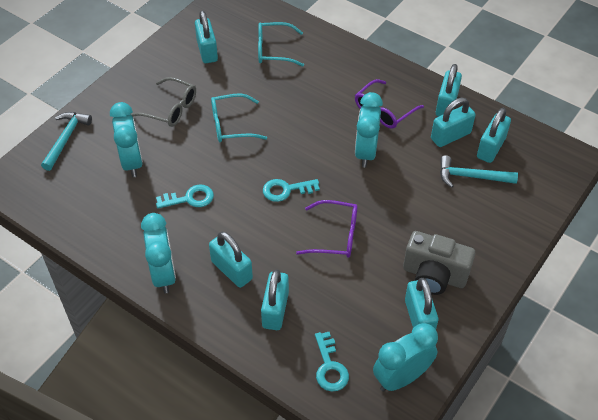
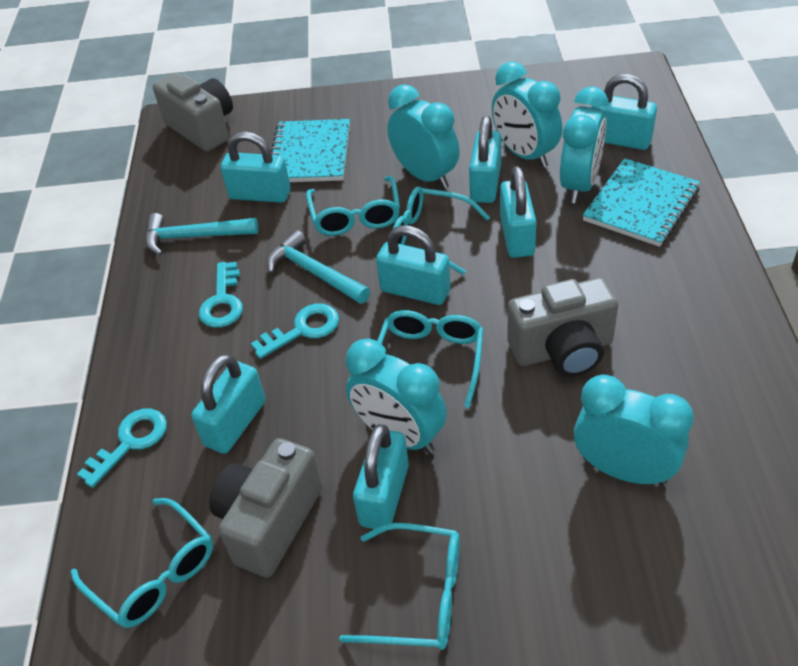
grey camera: [403,231,475,295] = 1 -> [153,72,233,152] [209,438,323,578] [507,278,618,376] = 3
grey glasses: [131,77,196,127] = 1 -> none = 0
purple glasses: [296,200,358,258] [355,79,424,129] = 2 -> none = 0
turquoise clock: [110,102,143,177] [141,213,176,293] [355,92,383,168] [373,323,438,392] = 4 -> [346,338,447,454] [387,84,460,189] [492,62,562,168] [560,86,608,203] [574,375,694,485] = 5
turquoise glasses: [211,94,267,143] [258,22,304,67] = 2 -> [71,498,213,628] [306,176,400,236] [339,523,460,650] [377,310,484,408] [392,187,490,275] = 5
turquoise notebook: none = 0 -> [271,119,350,182] [582,158,700,247] = 2

